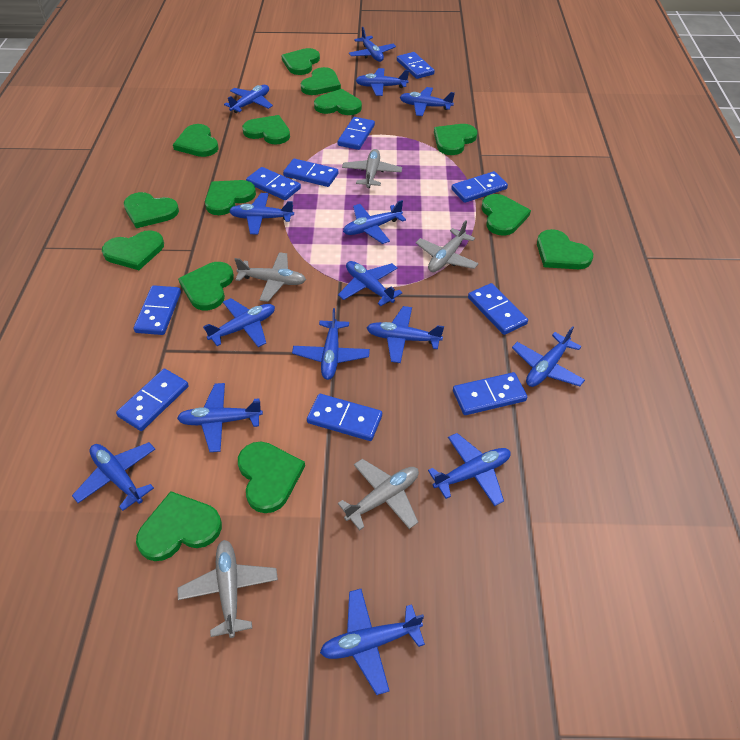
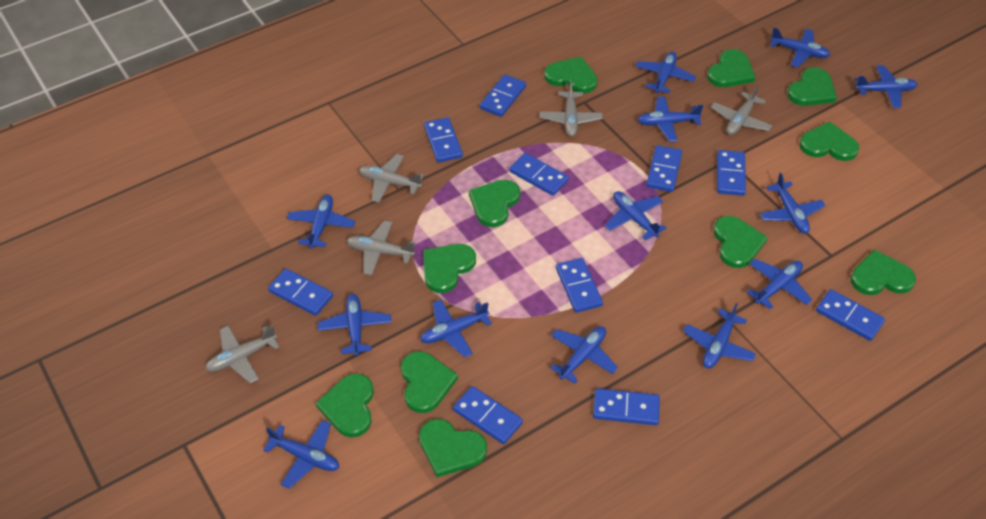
blue plane: [72,442,155,511] [177,383,263,452] [203,298,275,347] [224,85,273,113] [229,193,294,235] [292,308,370,380] [320,589,425,695] [338,261,403,306] [343,200,406,244] [349,27,396,62] [356,68,409,96] [367,306,444,363] [400,87,455,116] [428,433,511,506] [512,326,585,387] = 15 -> [263,420,339,489] [287,195,355,249] [318,294,392,356] [420,300,492,358] [550,326,618,384] [605,191,667,240] [635,51,696,93] [638,96,703,142] [683,303,756,369] [747,259,812,309] [760,173,825,234] [770,28,830,67] [855,65,918,108] = 13
green heart: [102,230,164,270] [124,192,179,228] [136,491,222,561] [173,124,219,157] [178,262,234,310] [205,180,256,215] [238,441,305,513] [242,115,290,144] [281,48,320,75] [301,67,341,95] [314,89,362,115] [434,124,477,155] [482,194,531,236] [537,229,593,269] = 14 -> [316,373,374,437] [401,351,458,413] [419,419,487,477] [423,244,476,293] [469,180,520,227] [544,57,598,93] [707,49,756,87] [714,216,768,268] [787,67,837,106] [799,122,859,161] [851,249,916,295] = 11

